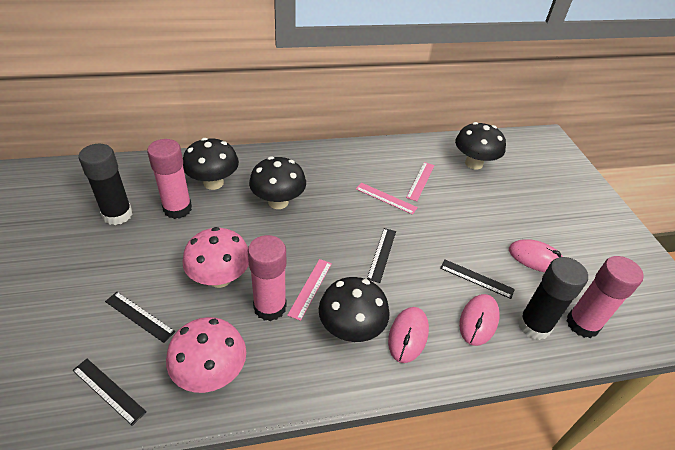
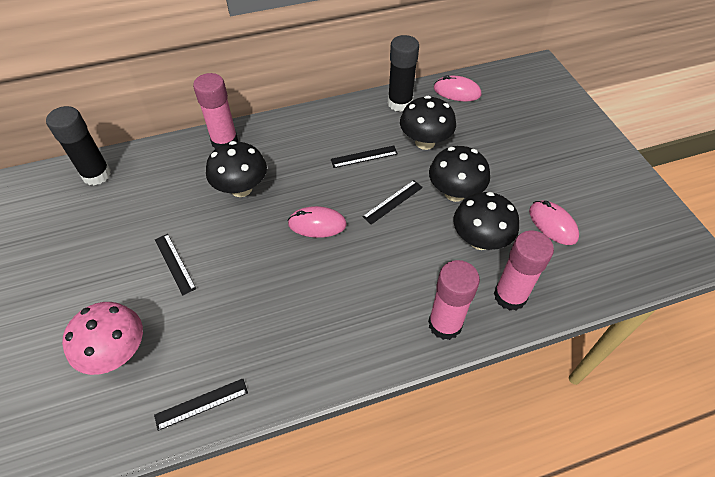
pink mushroom: [166,317,246,393] [182,227,249,288] = 2 -> [62,302,143,375] = 1
pink ruler: [287,259,332,321] [356,183,418,215] [406,162,435,201] = 3 -> none = 0

